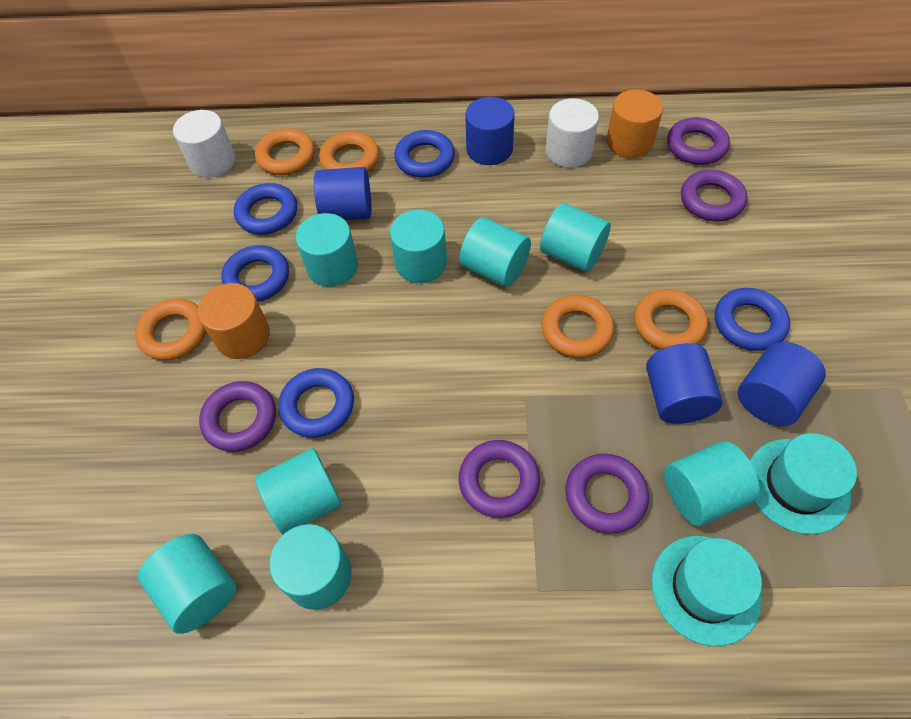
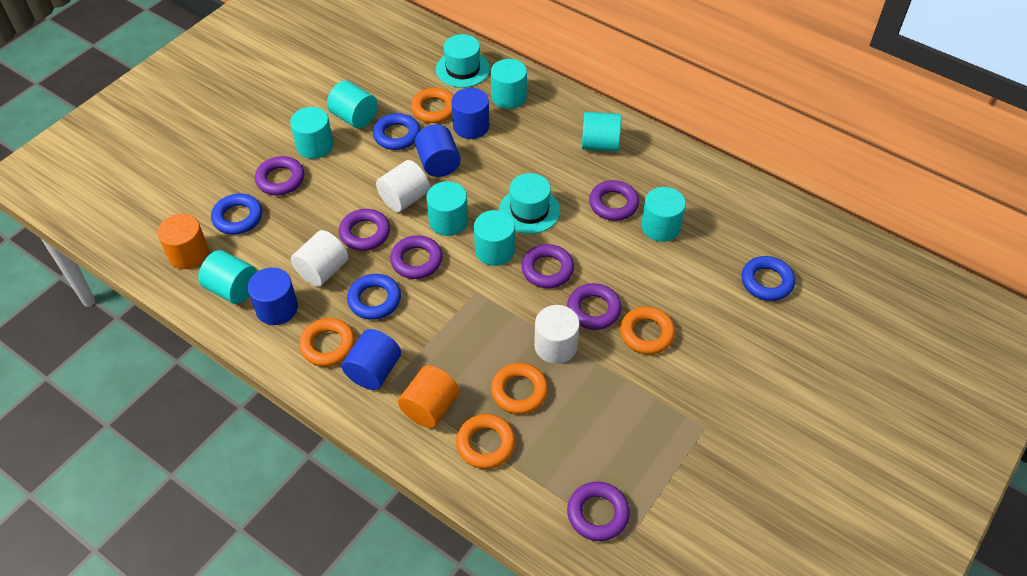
blue ring: [221,245,289,302] [234,183,297,235] [278,368,354,438] [394,130,455,178] [715,288,790,351] = 5 -> [211,193,262,235] [347,274,401,320] [373,113,420,150] [742,256,795,301] = 4
purple ring: [199,381,276,452] [459,440,540,518] [565,454,649,534] [667,117,730,165] [681,170,747,222] = 5 -> [255,156,304,195] [339,209,390,251] [390,235,443,279] [521,244,574,288] [567,283,622,330] [567,482,630,541] [589,180,639,221] = 7
white cylinder: [173,110,235,178] [546,98,599,168] = 2 -> [291,230,349,287] [376,160,430,212] [534,305,580,364] = 3

